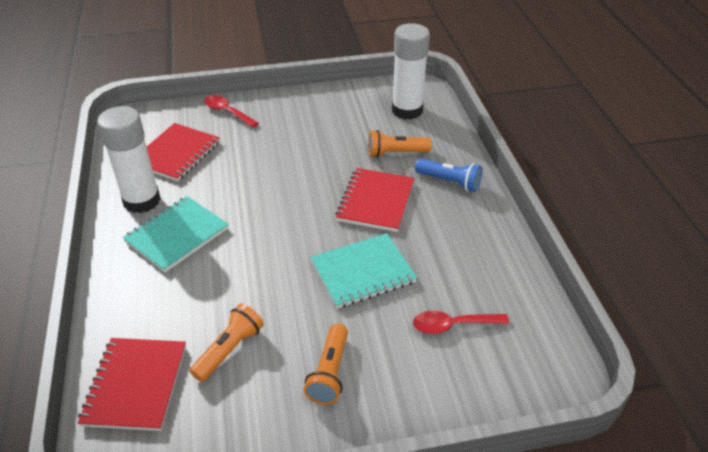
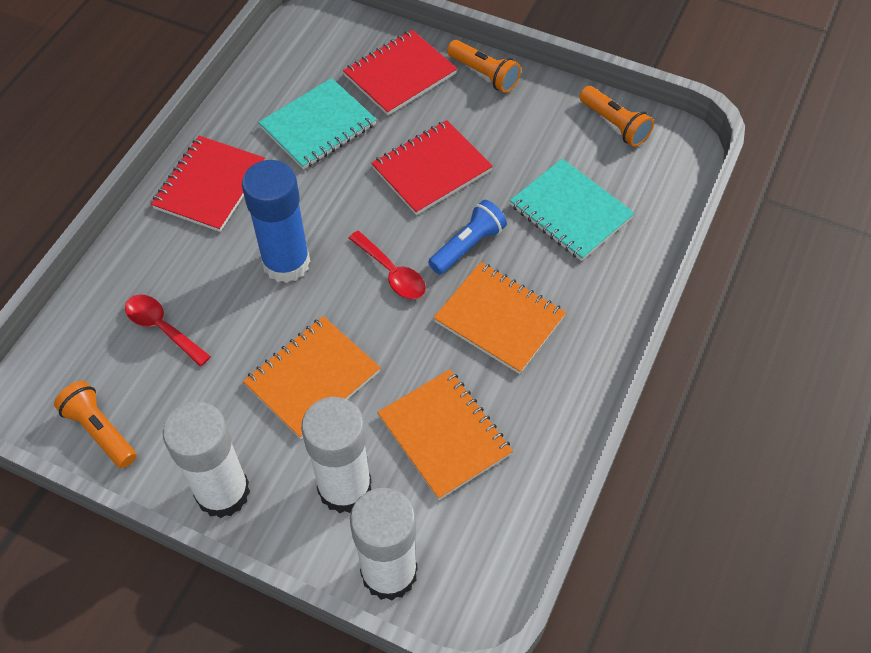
blue glue stick: none = 0 -> [242,160,310,283] = 1
orange notebook: none = 0 -> [243,316,381,439] [377,369,513,500] [433,262,566,374] = 3
white glue stick: [97,106,161,213] [392,23,430,120] = 2 -> [163,401,250,518] [301,397,371,513] [350,488,417,601] = 3

